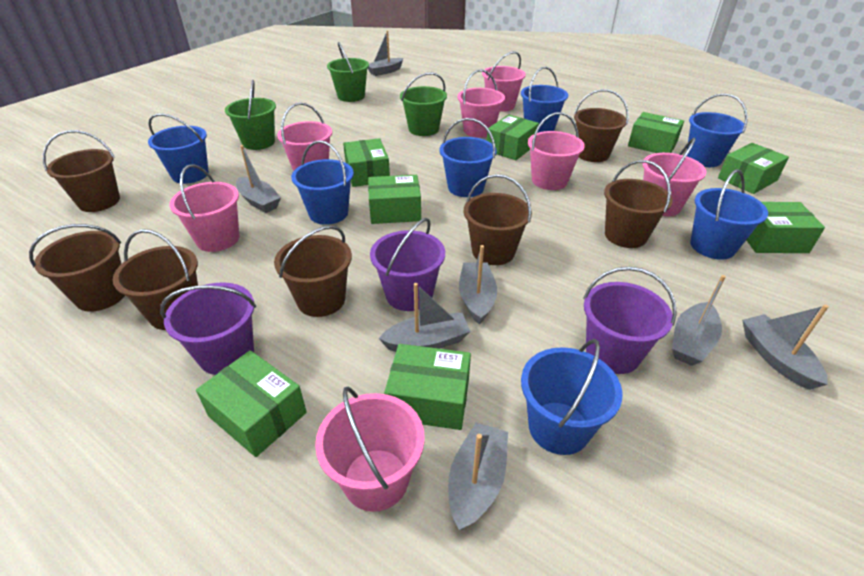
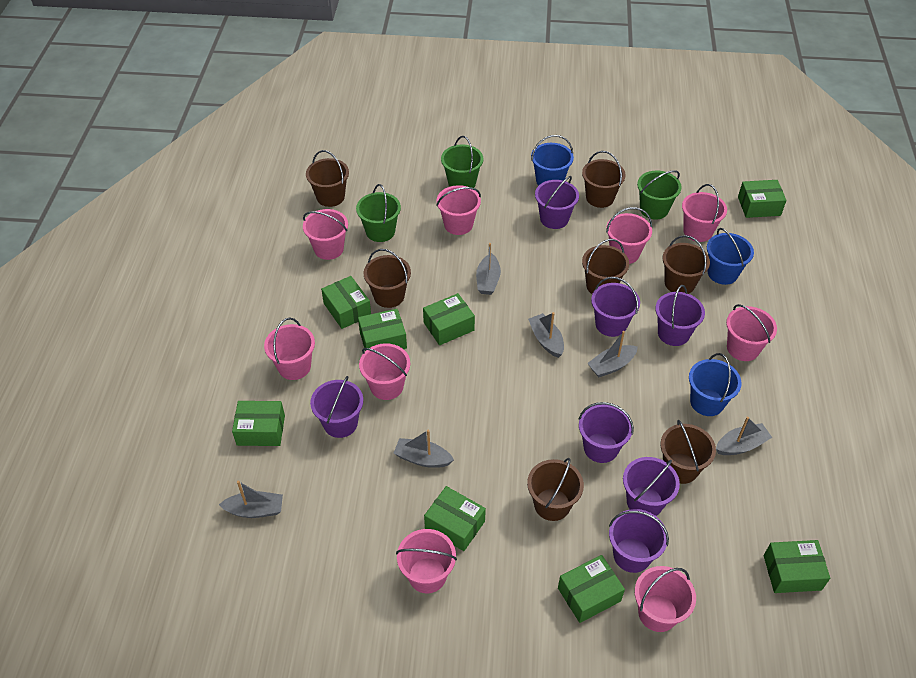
blue bucket: [148,113,209,184] [291,140,354,225] [439,118,497,197] [521,67,568,133] [521,339,623,455] [687,93,748,167] [690,169,768,260] = 7 -> [531,135,574,186] [689,353,742,416] [707,228,754,285] = 3
grey boat: [236,145,281,213] [367,30,403,76] [378,283,471,352] [448,422,508,530] [459,245,497,324] [672,275,726,366] [742,305,829,390] = 7 -> [219,481,283,518] [394,430,454,468] [476,243,501,295] [528,312,564,358] [587,331,638,377] [716,417,772,455] = 6
pink bucket: [169,164,240,252] [277,103,332,171] [315,387,425,512] [457,69,505,138] [482,51,526,112] [528,112,585,190] [642,138,707,216] = 7 -> [264,318,315,380] [303,209,348,260] [359,343,410,400] [396,529,457,593] [436,185,481,235] [606,207,652,264] [635,566,696,632] [682,184,727,242] [726,304,777,361] = 9
purple bucket: [160,282,256,375] [370,218,445,311] [583,267,677,374] = 3 -> [310,376,363,438] [535,176,579,229] [578,402,634,463] [591,277,640,337] [609,509,669,573] [623,457,680,516] [655,285,705,346] = 7

